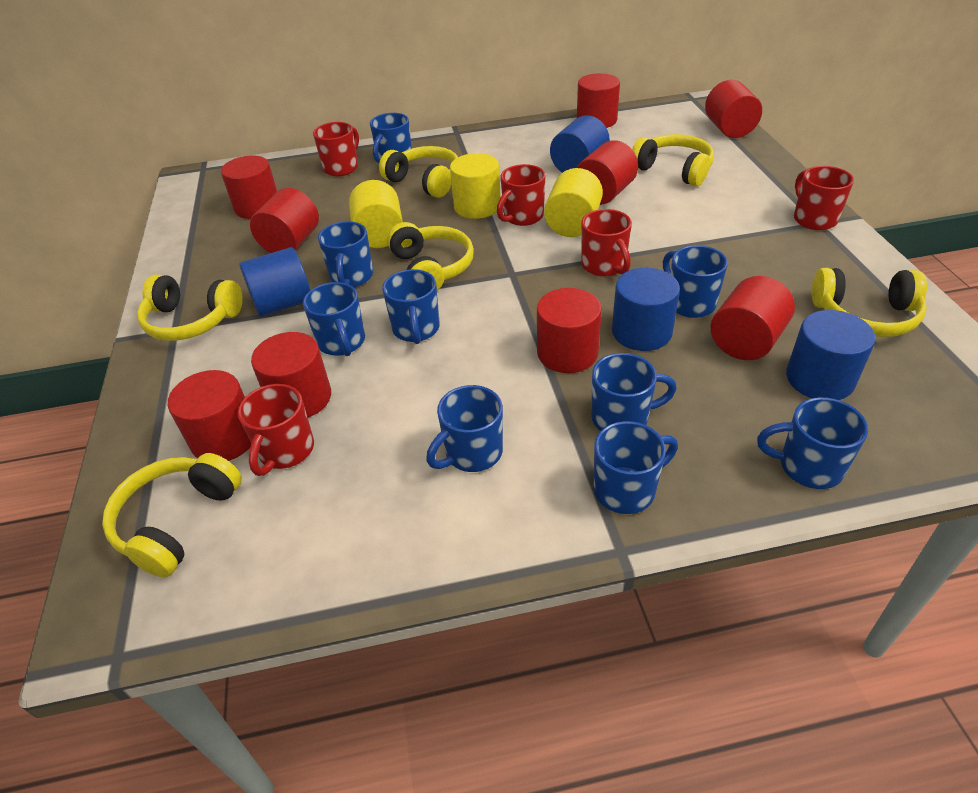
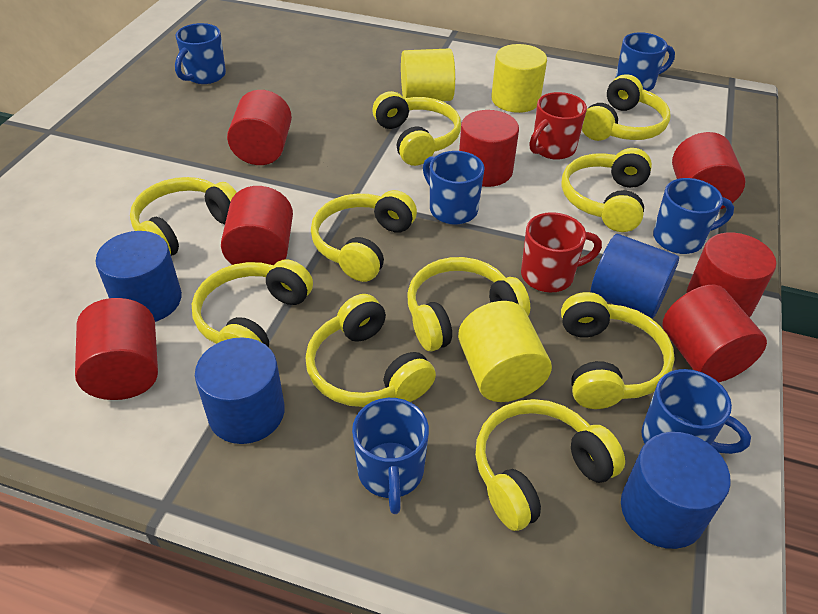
blue mug: [303,282,365,356] [318,221,373,287] [370,113,412,164] [382,269,440,344] [426,385,503,472] [591,353,677,431] [594,421,678,514] [663,245,728,318] [757,397,868,489] = 9 -> [175,23,226,84] [352,398,429,514] [423,151,484,225] [616,32,675,91] [641,369,751,454] [653,178,734,254] = 6
red cylinder: [168,370,251,461] [221,156,277,219] [250,188,319,253] [251,332,331,418] [537,288,602,373] [577,73,620,128] [577,140,638,205] [705,80,762,138] [711,276,795,360] = 9 -> [75,298,158,400] [221,186,293,266] [227,90,292,165] [459,110,519,187] [662,285,767,382] [672,132,746,209] [686,232,776,317] = 7
red mug: [238,384,314,476] [313,122,359,176] [497,164,545,226] [581,209,632,276] [794,166,854,230] = 5 -> [521,212,602,292] [530,92,587,160] = 2
yellow headphones: [102,453,242,578] [137,275,243,341] [379,146,458,198] [387,222,474,291] [632,134,714,186] [811,268,927,337] = 6 -> [130,177,237,256] [192,259,313,347] [305,294,436,407] [311,190,417,282] [372,91,461,166] [407,257,530,351] [475,399,625,531] [561,148,652,232] [561,292,675,409] [582,74,671,141] = 10

